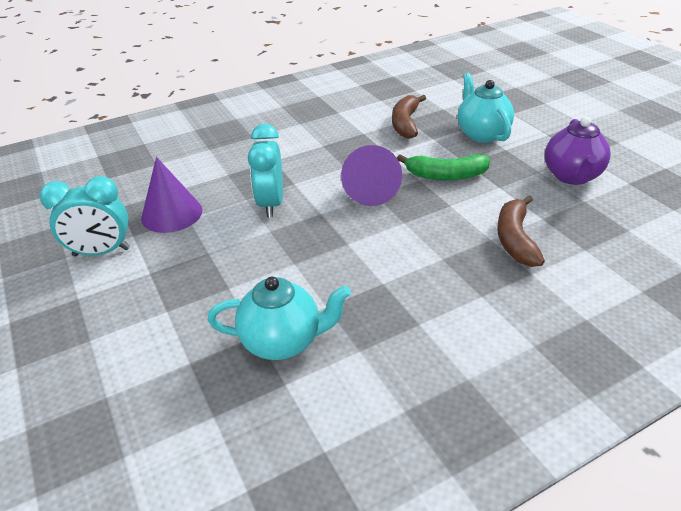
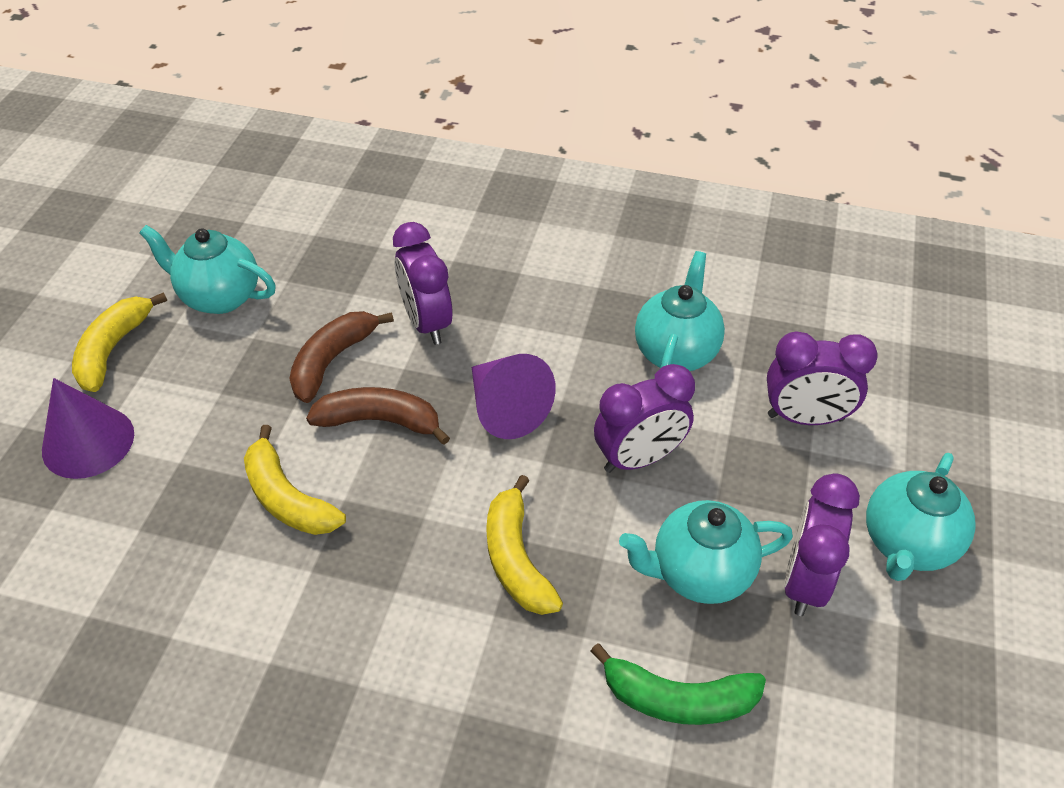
purple clock: none = 0 -> [393,222,453,345] [594,364,695,473] [767,332,878,425] [784,473,860,616] = 4
purple teapot: [545,117,611,185] = 1 -> none = 0
turquoise clock: [40,176,130,257] [248,124,283,217] = 2 -> none = 0
turquoise teapot: [208,277,351,360] [458,73,514,143] = 2 -> [139,225,276,314] [619,500,793,604] [635,251,725,371] [866,453,976,581] = 4
yellow banana: none = 0 -> [72,292,167,392] [244,425,346,535] [486,475,563,615] = 3

